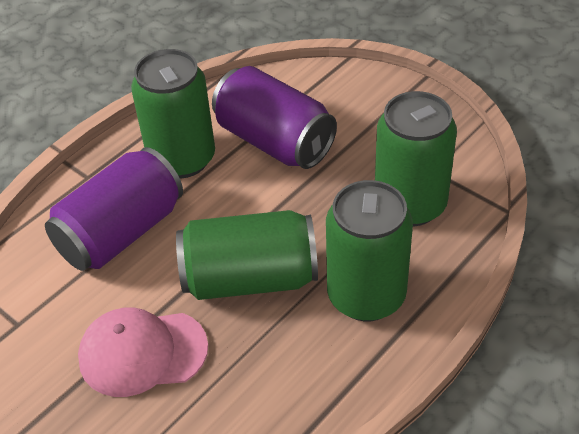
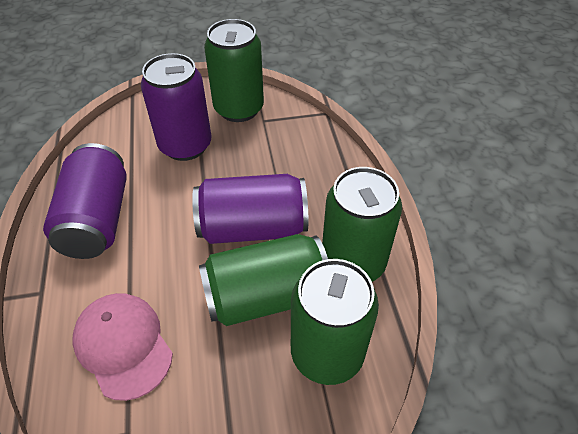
purple can: [45,147,183,271] [212,66,337,169] = 2 -> [43,143,127,259] [141,53,211,161] [192,174,308,244] = 3

